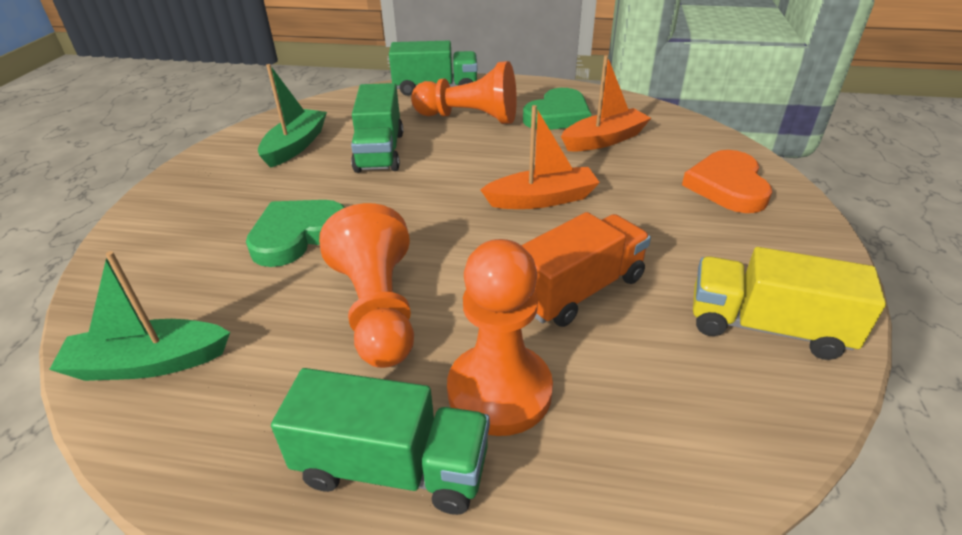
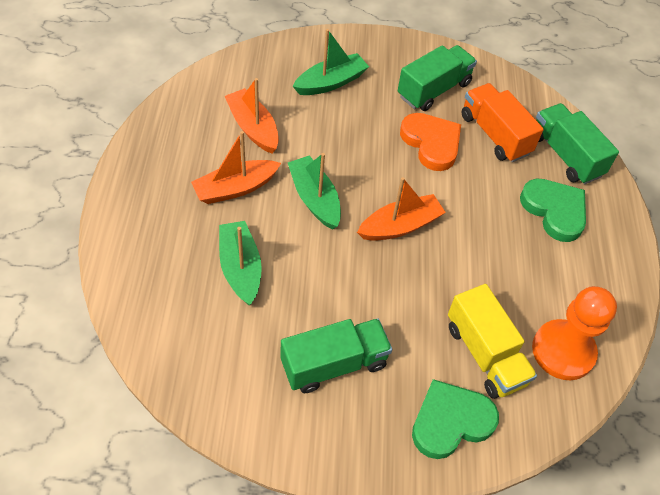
green boat: [49,251,230,381] [258,64,327,168] = 2 -> [219,221,262,305] [288,153,341,230] [293,29,369,95] = 3
orange boat: [480,105,600,209] [561,55,651,151] = 2 -> [191,131,281,204] [225,78,279,153] [357,177,446,241] = 3
orange pawn: [319,203,414,368] [411,61,517,124] [447,239,553,436] = 3 -> [532,286,617,380] = 1

